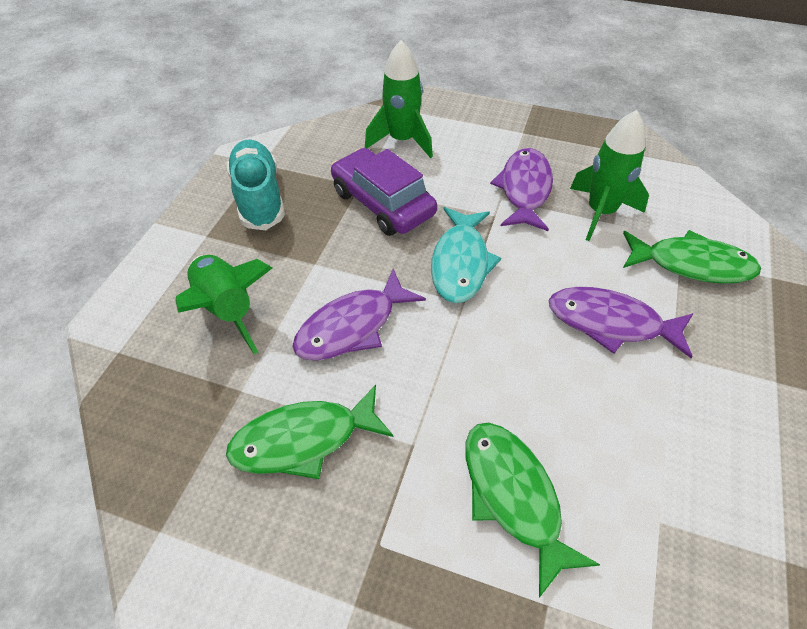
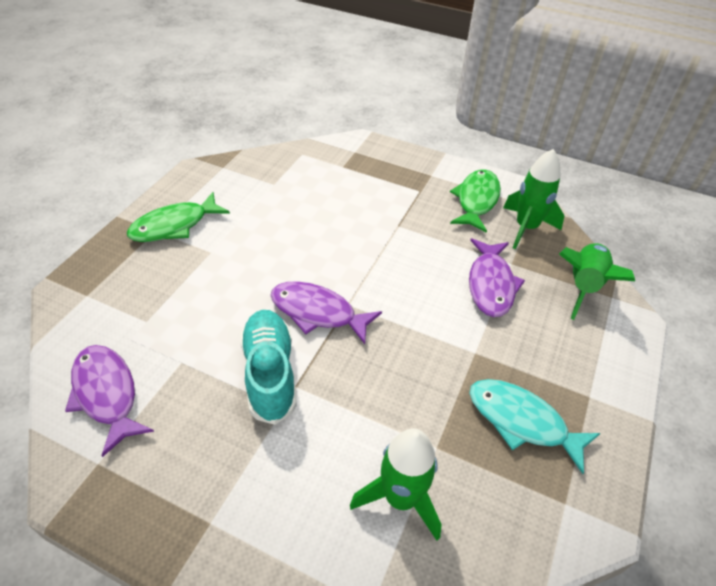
green fish: [226,384,394,479] [465,423,600,598] [623,230,761,284] = 3 -> [127,192,230,242] [450,169,501,233] = 2
purple car: [331,148,437,236] = 1 -> none = 0

